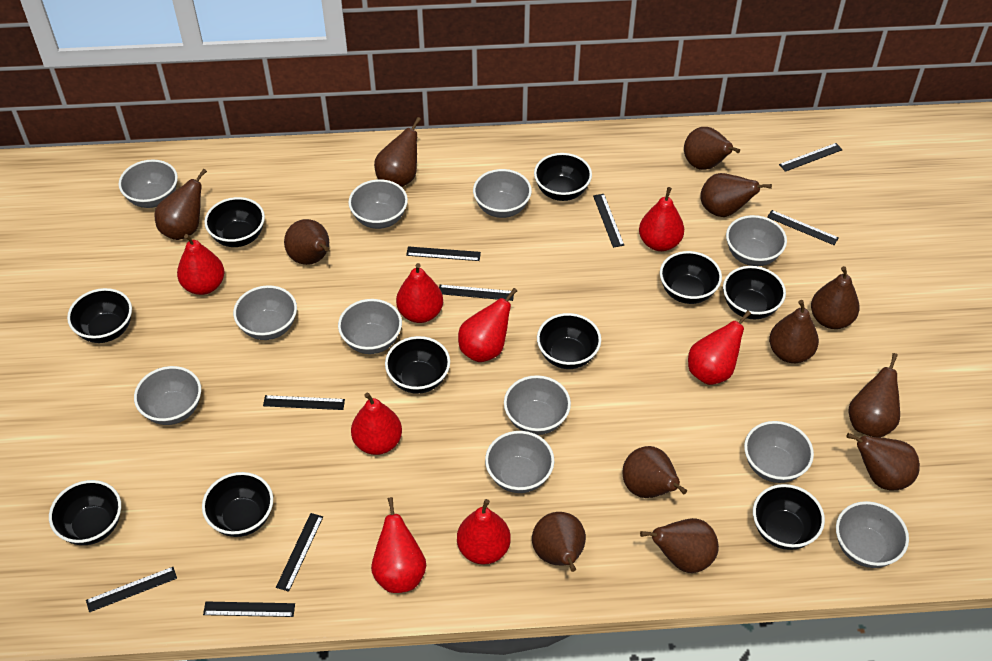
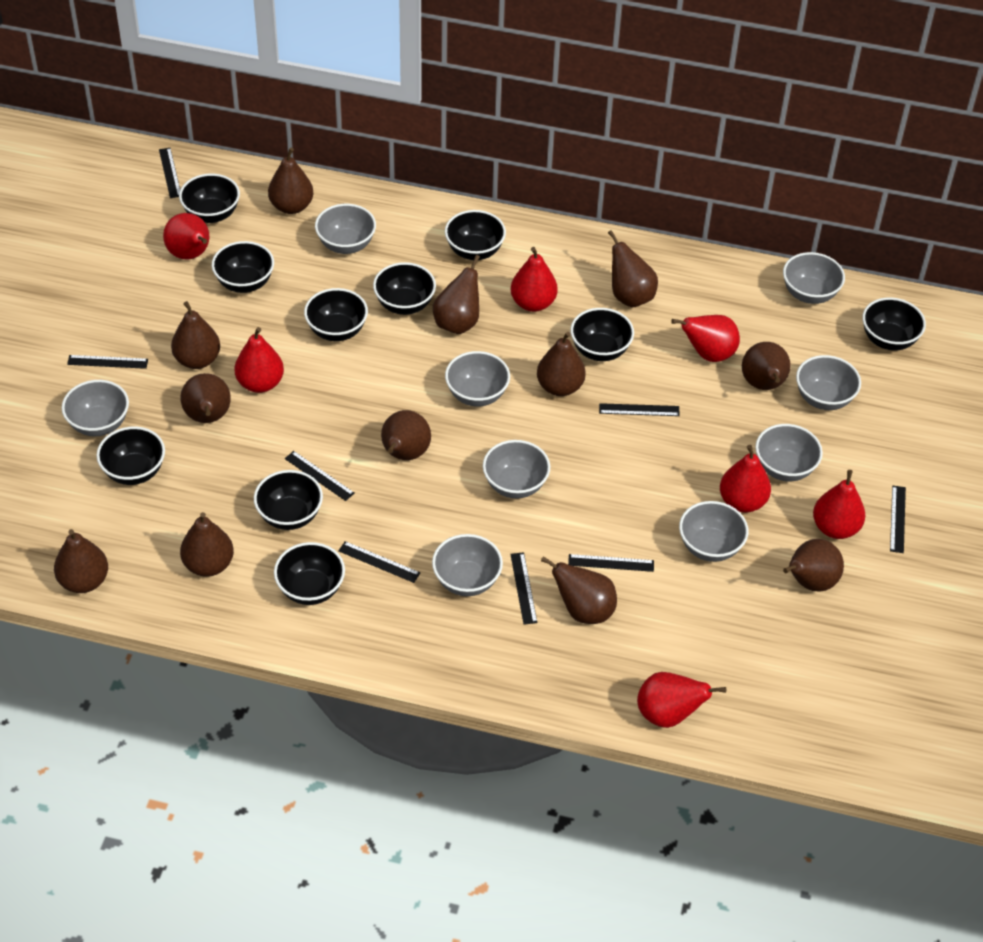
black ruler: [86,567,177,612] [203,602,295,617] [263,395,345,410] [276,513,323,592] [406,246,481,261] [439,285,514,301] [593,194,624,248] [767,210,839,245] [779,143,843,172] = 9 -> [67,355,148,369] [159,148,180,198] [285,451,354,501] [339,541,420,583] [510,552,537,625] [568,554,654,572] [599,403,680,416] [890,486,906,553] = 8
grey bowl: [118,160,178,208] [134,366,201,425] [233,285,297,340] [338,299,402,354] [348,179,408,229] [473,169,532,218] [485,431,554,493] [504,375,571,435] [726,215,787,266] [744,421,814,483] [836,501,909,568] = 11 -> [62,380,129,436] [315,204,376,254] [432,534,503,596] [445,351,510,406] [483,440,550,498] [679,501,749,562] [755,424,823,481] [783,252,845,304] [796,355,861,410] = 9
red pear: [177,234,224,295] [351,393,402,455] [371,497,426,593] [396,263,443,323] [457,499,511,565] [458,288,517,362] [639,187,684,251] [688,311,751,385] = 8 -> [163,213,209,259] [234,327,284,393] [511,247,558,312] [637,672,726,728] [671,315,740,362] [720,445,771,513] [813,470,865,539] = 7

